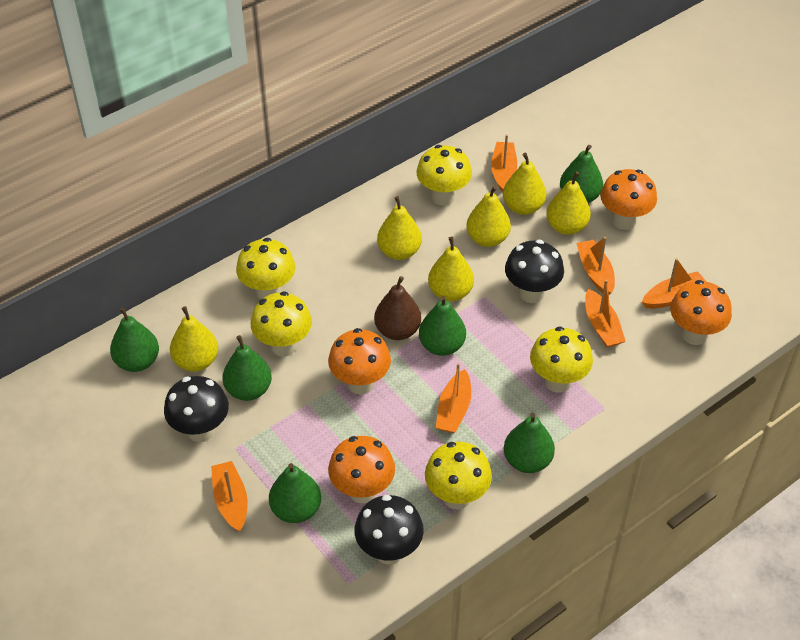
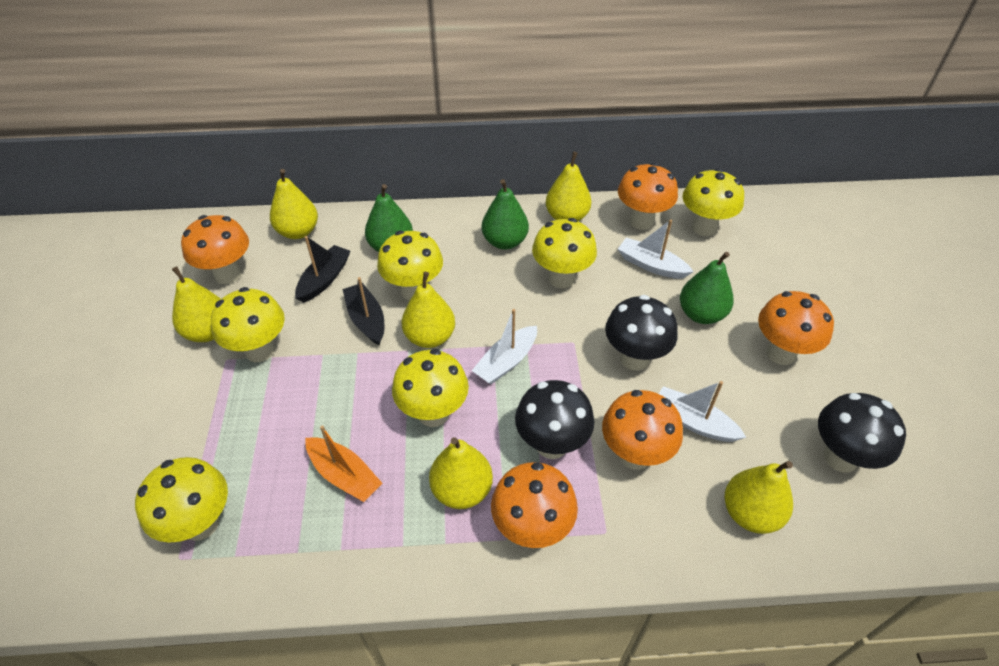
black boat: none = 0 -> [295,236,351,303] [343,277,384,345] = 2
brown pear: [374,276,421,340] = 1 -> none = 0
green pear: [110,307,159,372] [223,335,272,401] [269,463,321,523] [419,295,466,356] [504,413,555,473] [560,145,603,203] = 6 -> [365,184,413,252] [482,179,529,250] [680,252,734,324] = 3
orange boat: [211,461,247,532] [436,363,471,433] [491,135,517,193] [576,237,615,295] [585,280,626,348] [642,258,707,309] = 6 -> [305,425,383,502] = 1
orange mushroom: [328,328,391,395] [328,436,395,504] [600,169,657,230] [670,280,732,345] = 4 -> [181,215,249,284] [491,462,578,548] [602,390,683,470] [618,163,678,230] [758,291,834,365] = 5
white boat: none = 0 -> [472,309,537,384] [618,220,693,279] [659,381,746,442] = 3
yellow mushroom: [236,238,295,300] [251,291,312,357] [416,145,472,206] [425,442,492,510] [530,326,593,393] = 5 -> [135,457,228,543] [211,287,285,362] [377,231,443,301] [392,349,469,427] [532,218,597,288] [682,168,744,236] = 6

